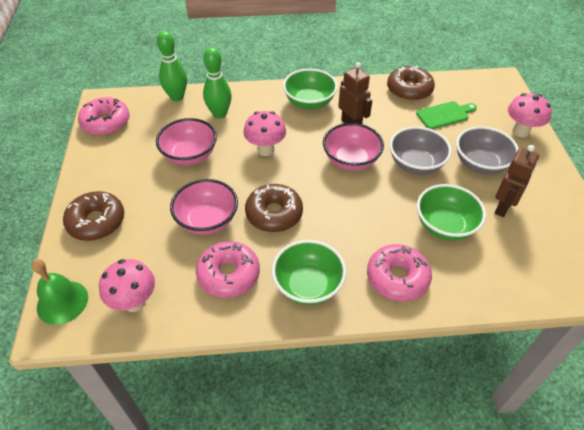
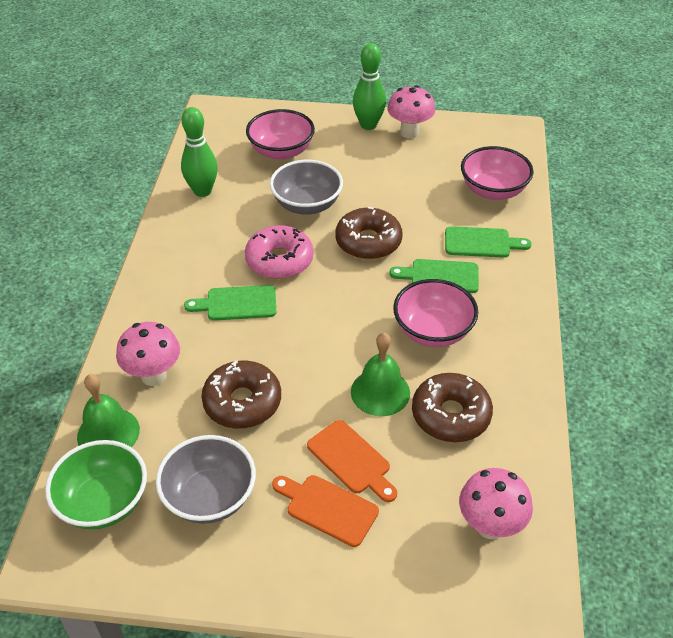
brown robot: [338,62,372,124] [495,145,539,217] = 2 -> none = 0
green bell: [31,259,88,325] = 1 -> [77,374,140,447] [351,333,410,416] = 2
green bowl: [272,240,346,305] [283,69,338,109] [417,184,486,241] = 3 -> [45,440,147,529] = 1
green cutting board: [416,101,477,129] = 1 -> [184,285,276,321] [389,259,479,293] [445,226,532,258] = 3
orange cutting board: none = 0 -> [272,475,379,547] [307,420,397,502] = 2
pink donut: [78,97,130,136] [196,241,260,298] [367,244,432,301] = 3 -> [245,225,314,279] = 1

